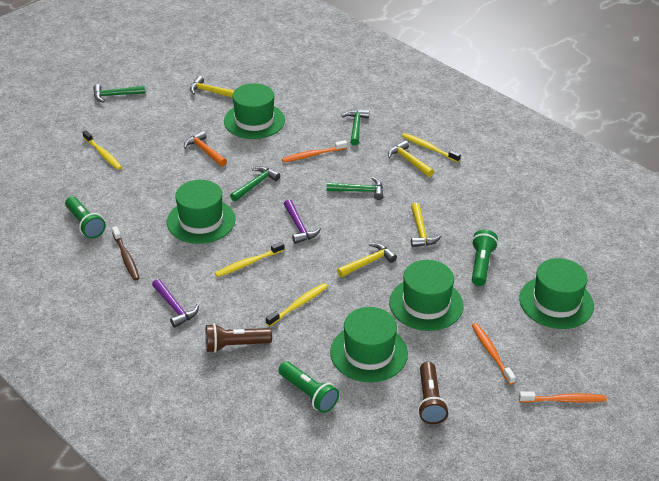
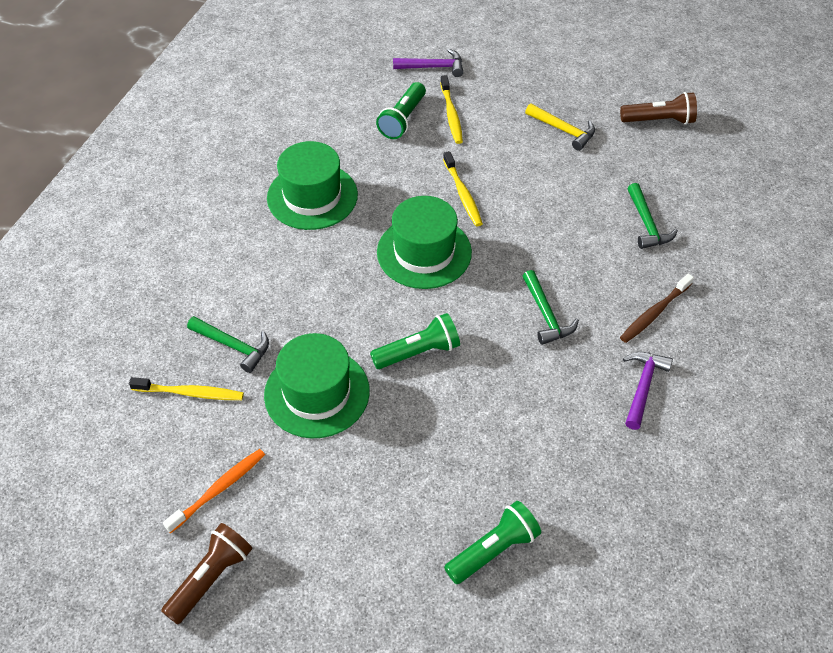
green hammer: [93,84,145,103] [230,166,280,201] [326,177,383,200] [342,110,369,146] = 4 -> [187,316,269,373] [523,270,579,345] [628,183,678,249] = 3
green hat: [167,180,236,244] [224,83,285,139] [330,307,408,382] [389,260,463,331] [519,258,594,329] = 5 -> [264,333,370,438] [267,141,358,230] [377,196,472,289] = 3
orange hammer: [184,131,227,167] = 1 -> none = 0
orange toothbrush: [282,140,347,163] [472,323,516,385] [519,392,607,403] = 3 -> [163,449,265,533] = 1
yellow hammer: [190,76,235,98] [337,243,397,277] [388,140,434,177] [411,203,442,247] = 4 -> [525,103,595,151] = 1
yellow toothbrush: [82,130,122,170] [215,242,285,277] [266,283,328,327] [402,133,461,163] = 4 -> [129,377,244,400] [440,75,463,144] [443,151,483,226] = 3

